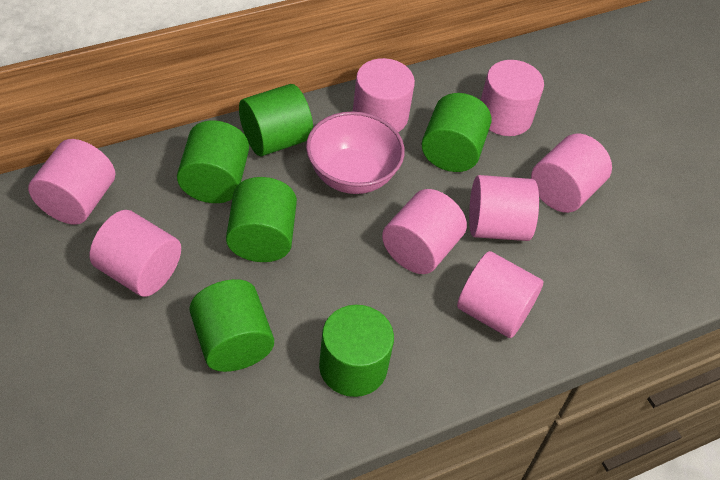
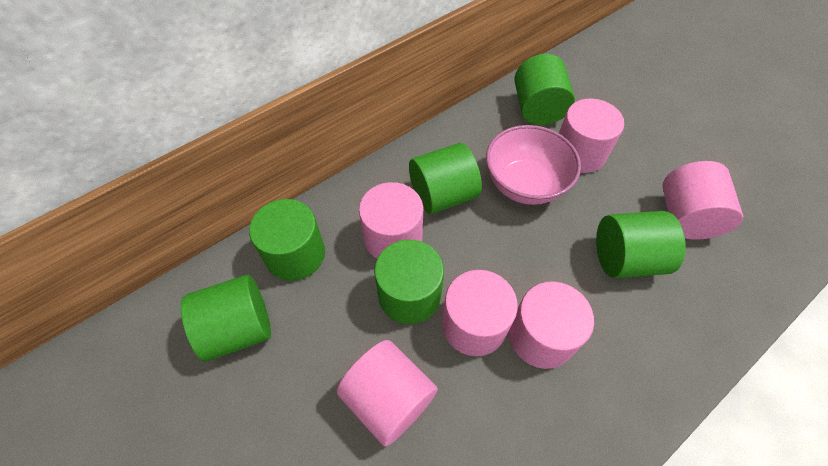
pink cylinder: [28,139,116,225] [89,210,181,297] [353,58,415,132] [382,189,467,274] [457,251,544,338] [469,175,539,241] [481,60,544,136] [531,134,612,213] = 8 -> [337,340,438,447] [359,182,423,259] [442,270,518,356] [509,281,594,369] [559,98,624,173] [662,161,743,240] = 6

